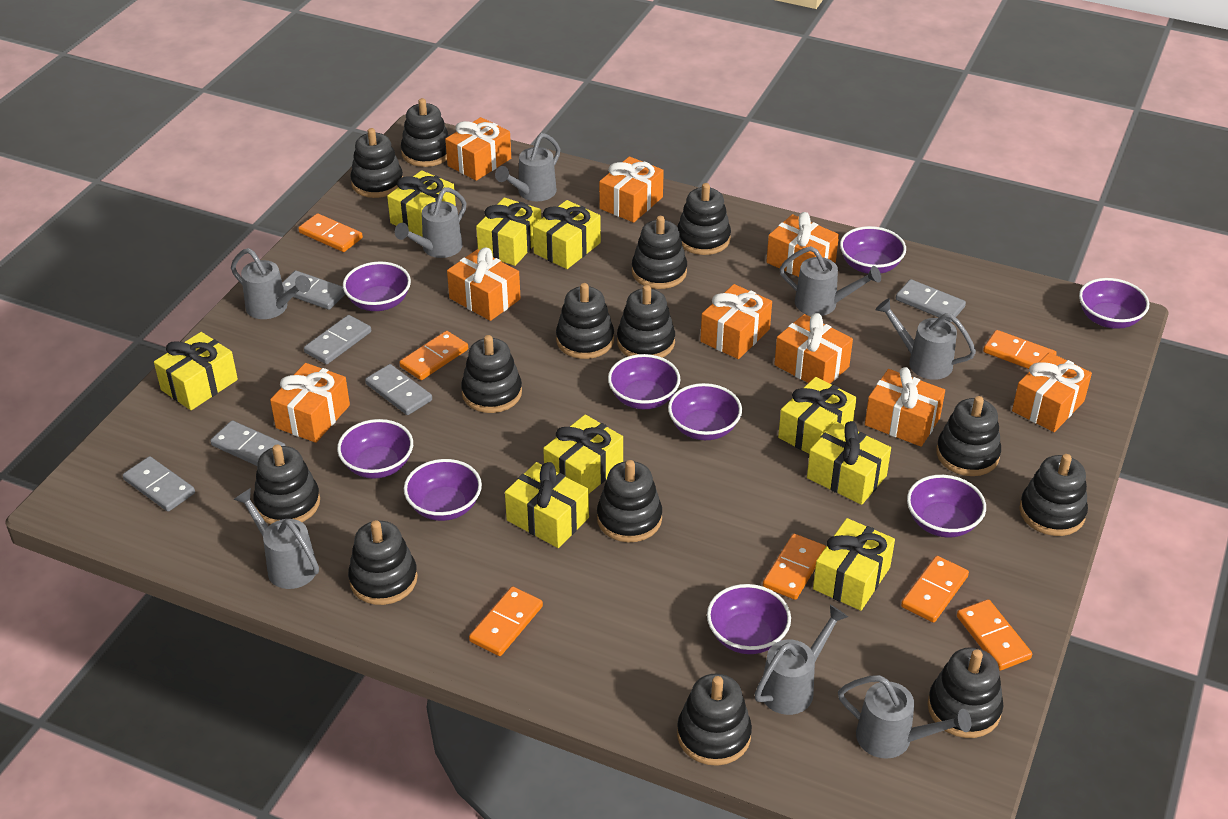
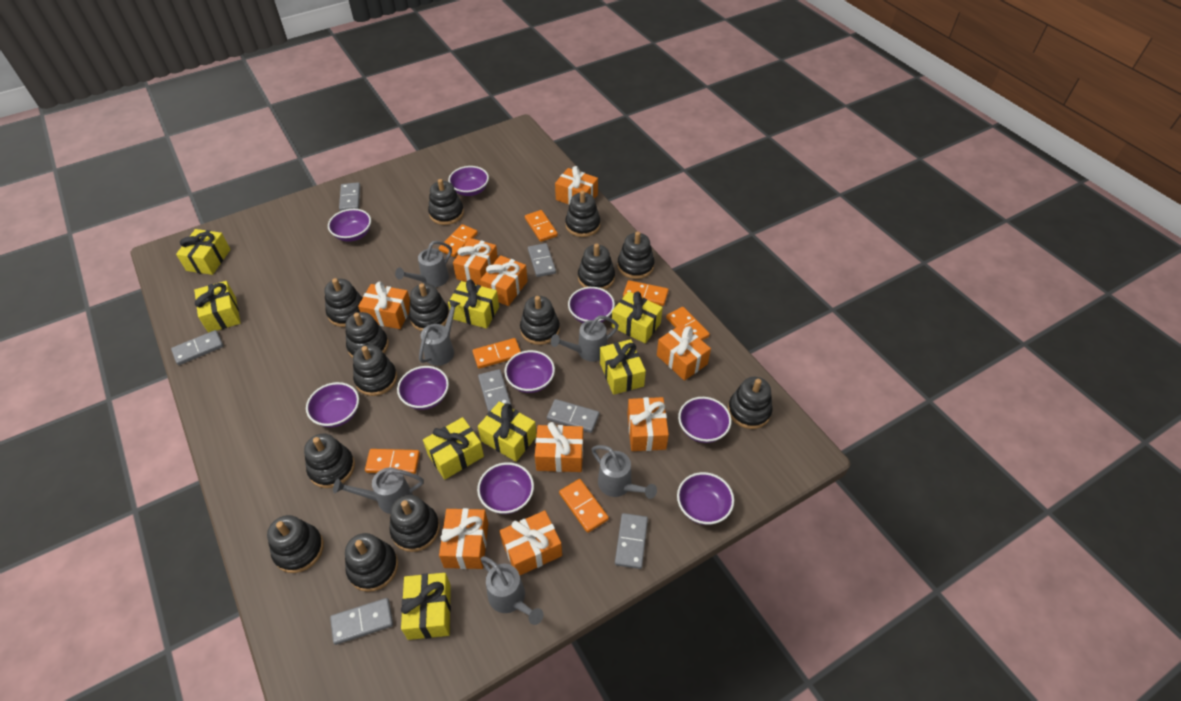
grey domino: [123,456,195,512] [210,420,285,466] [282,270,345,310] [304,315,371,364] [365,364,432,415] [896,279,966,322] = 6 -> [171,330,223,365] [330,598,393,645] [339,182,360,211] [478,369,511,412] [528,243,556,277] [547,399,599,433] [615,513,648,569] = 7
grey watering can: [231,248,311,319] [233,488,319,589] [395,187,466,258] [495,133,560,201] [754,605,848,715] [779,246,881,316] [838,675,972,759] [876,298,976,380] = 8 -> [333,467,424,514] [395,241,452,287] [419,300,461,366] [481,556,544,625] [551,315,619,362] [591,445,657,499] = 6
yellow gift: [154,332,238,410] [387,170,456,236] [476,198,541,266] [505,462,589,548] [533,200,601,269] [543,414,623,494] [778,377,856,454] [807,421,891,505] [813,518,895,611] = 9 -> [176,229,231,275] [194,281,241,333] [401,573,451,640] [423,417,484,480] [448,279,499,329] [478,401,537,462] [600,339,646,395] [612,291,663,343] = 8

